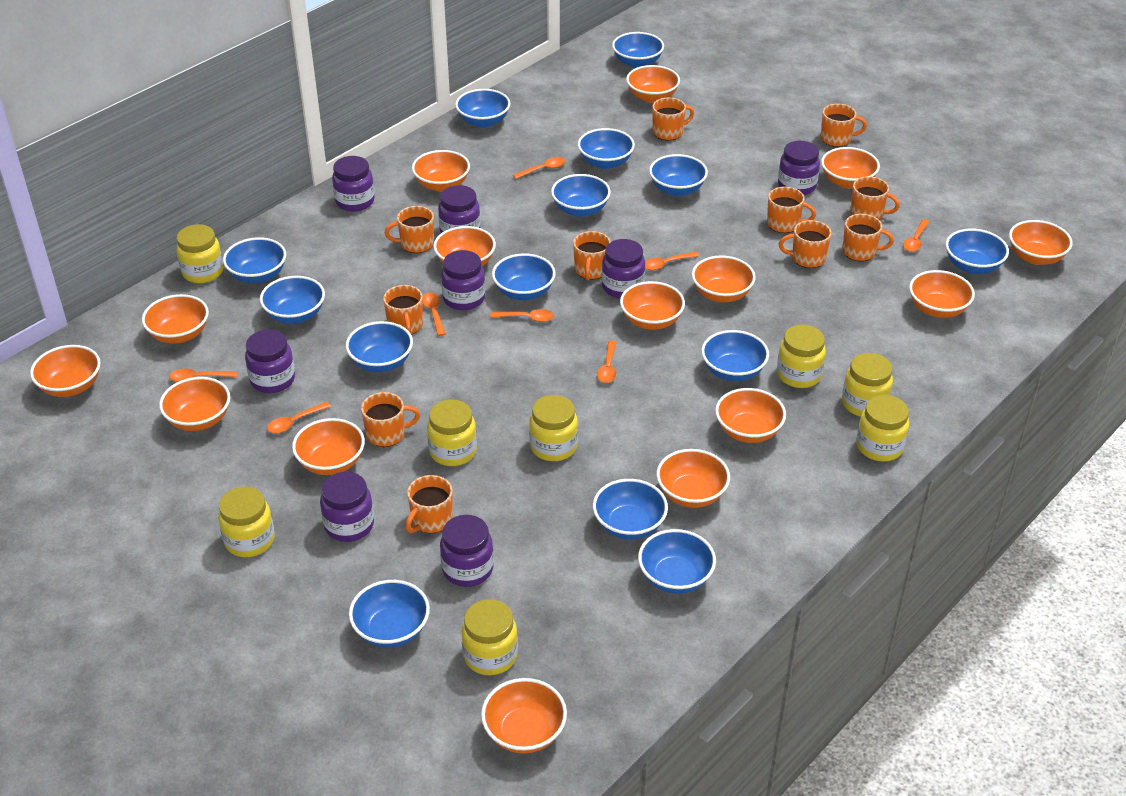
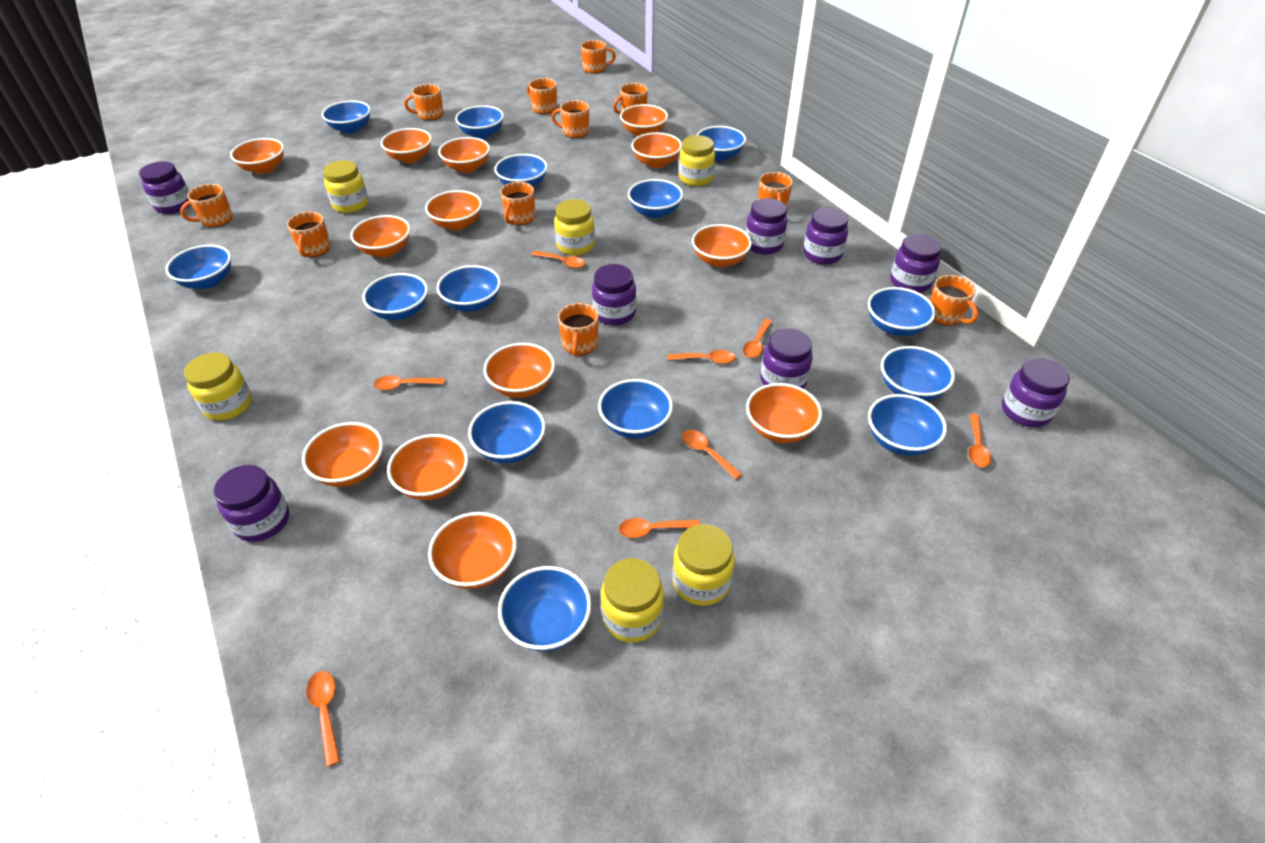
orange bowl: [30,345,101,397] [142,294,209,344] [159,377,230,431] [292,418,365,475] [412,150,470,192] [433,226,496,266] [481,678,567,754] [620,281,685,330] [626,65,680,103] [656,449,730,508] [692,256,756,302] [715,388,786,443] [821,147,880,189] [909,270,975,318] [1009,220,1073,265] = 15 -> [230,138,284,174] [302,422,383,487] [350,215,410,257] [381,128,432,163] [387,434,468,500] [425,190,482,230] [428,512,517,589] [438,137,490,173] [484,343,555,398] [620,104,668,137] [631,132,682,168] [692,224,752,267] [746,383,822,443] = 13
yellow jar: [176,224,224,283] [218,486,275,557] [427,399,477,466] [461,599,518,675] [529,395,578,461] [777,325,826,388] [842,353,893,417] [856,395,909,462] = 8 -> [184,352,252,421] [323,160,368,213] [554,199,595,255] [601,558,664,643] [672,524,735,606] [679,135,715,186] = 6

